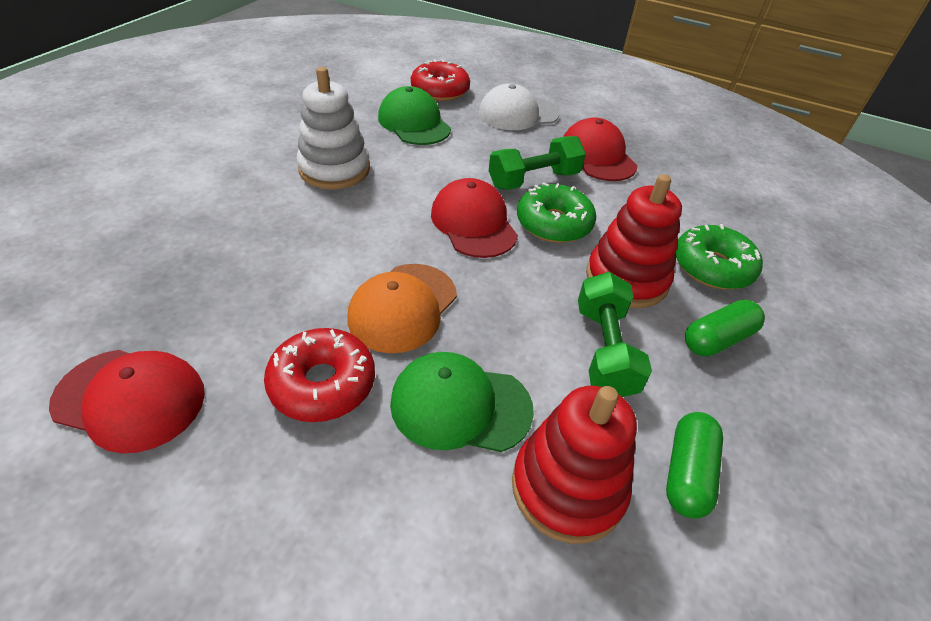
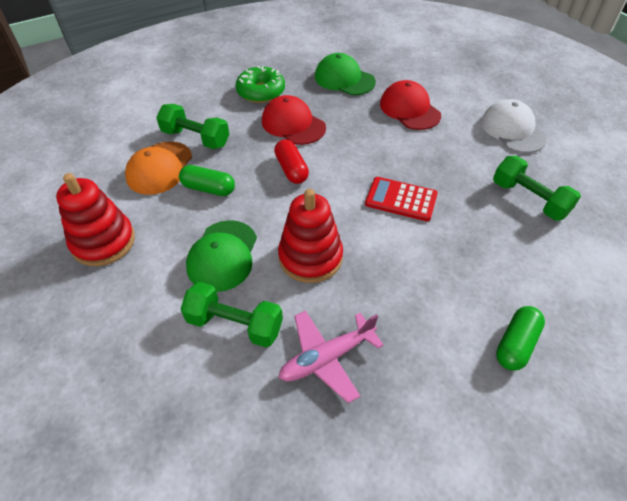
green donut: [517,182,596,243] [676,224,763,289] = 2 -> [236,66,285,103] = 1
green dumbbell: [489,136,586,190] [578,272,652,397] = 2 -> [156,104,229,149] [181,282,283,347] [493,156,581,221] = 3
pink plane: none = 0 -> [279,310,384,403] = 1
red calculator: none = 0 -> [365,177,438,221] = 1
red cap: [49,350,205,454] [431,178,518,258] [563,117,637,181] = 3 -> [262,95,326,145] [380,80,441,130] = 2
red capsule: none = 0 -> [274,139,309,184] = 1
red donut: [264,328,375,422] [411,59,470,101] = 2 -> none = 0
white stacking toy: [297,67,370,189] = 1 -> none = 0

